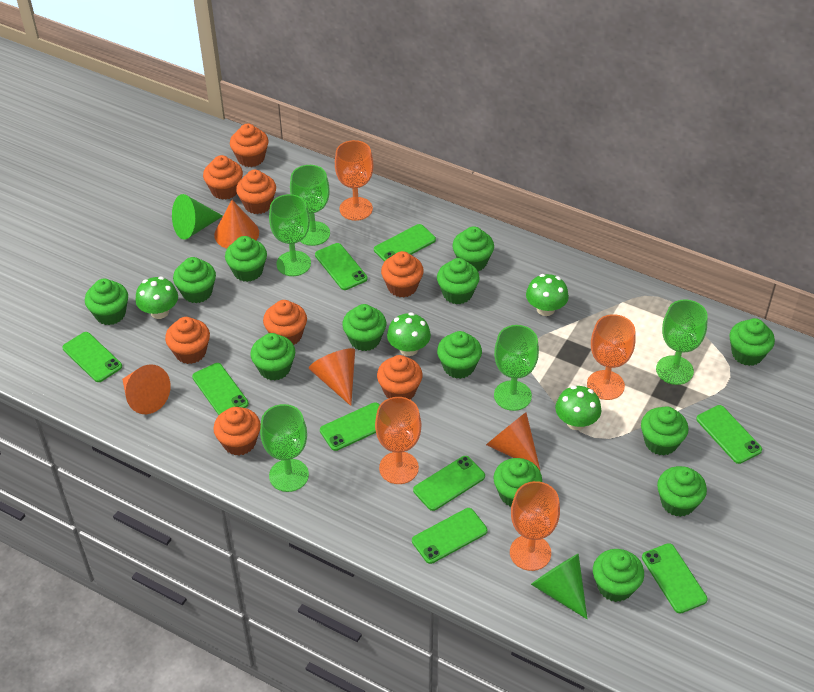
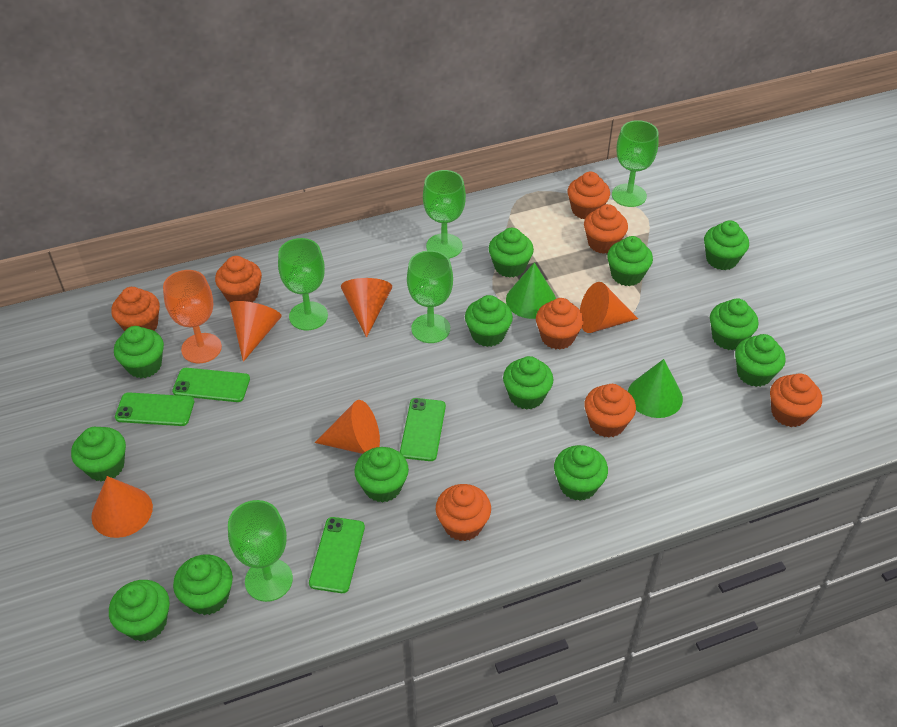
green mushroom: [135,277,178,319] [387,312,431,356] [526,274,569,316] [555,386,601,430] = 4 -> none = 0
green phone: [62,332,122,382] [192,363,249,415] [315,243,368,290] [320,402,380,451] [374,224,436,262] [412,508,488,564] [413,456,485,511] [642,543,708,614] [696,405,762,464] = 9 -> [115,392,194,426] [172,368,250,402] [309,517,365,593] [400,398,446,461] = 4
orange cone: [122,364,171,414] [214,200,259,248] [309,348,355,406] [486,412,540,470] = 4 -> [91,476,153,538] [230,301,282,362] [315,400,380,454] [341,278,392,338] [580,282,638,333] = 5
orange goblet: [335,140,374,221] [375,397,421,484] [510,481,560,571] [587,314,636,400] = 4 -> [163,270,222,363] = 1

